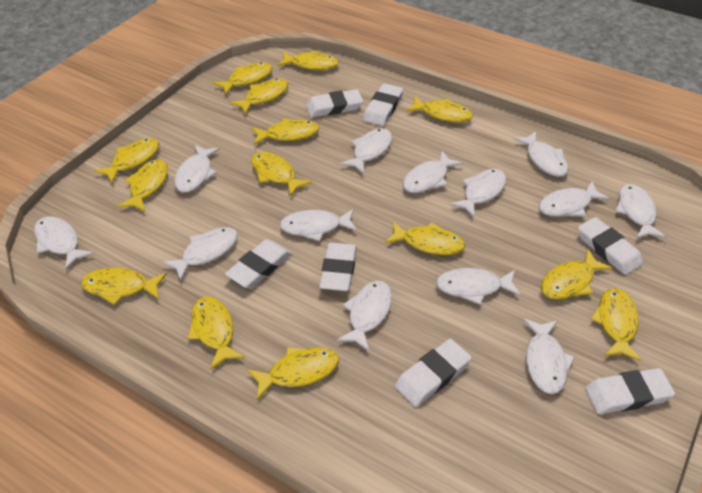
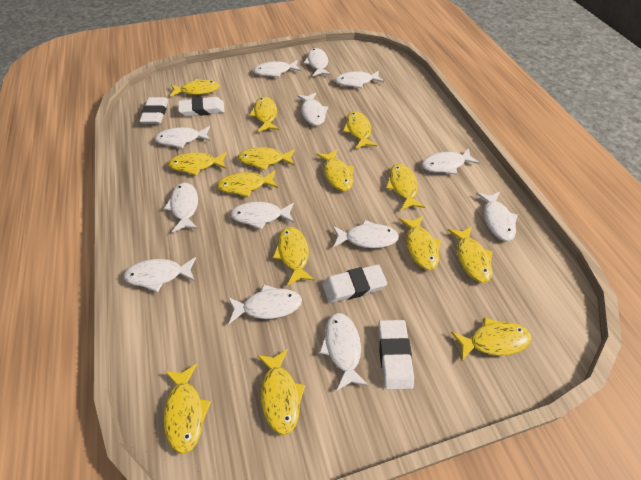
white eraser: [225,239,292,289] [306,89,363,117] [319,242,357,291] [363,83,403,126] [395,339,472,407] [578,217,643,275] [585,368,675,414] = 7 -> [139,97,169,124] [178,97,225,117] [322,264,387,303] [378,320,414,390] = 4

